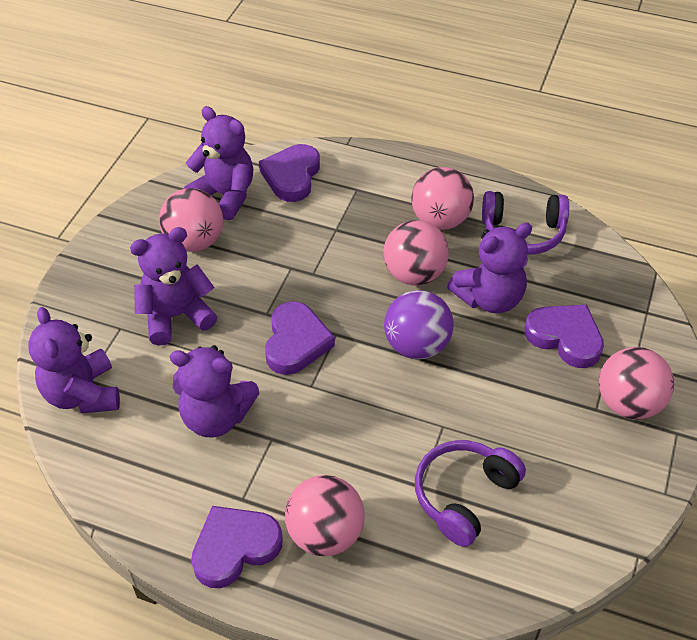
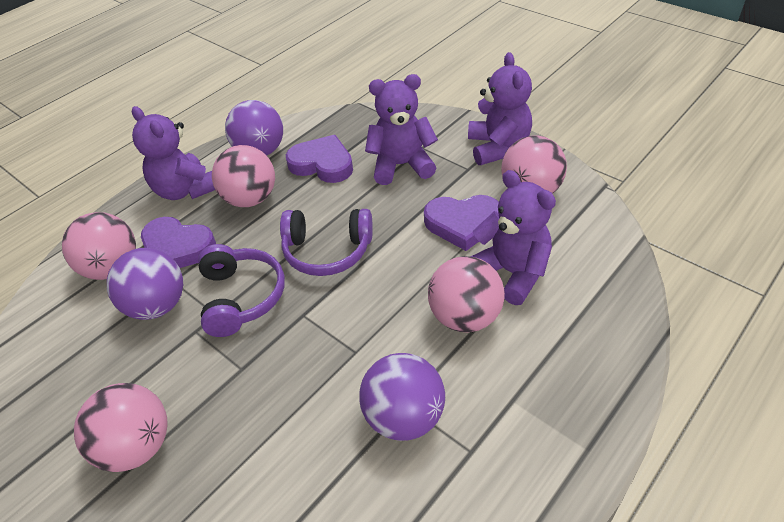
purple ball: [384,290,454,359] = 1 -> [107,248,183,320] [225,100,283,156] [359,353,445,441] = 3
purple heart: [191,506,283,588] [259,144,320,202] [265,301,335,375] [524,305,604,368] = 4 -> [141,217,216,268] [286,135,353,183] [424,195,499,251] = 3
purple teddy bear: [28,307,120,413] [130,227,217,346] [170,345,259,438] [184,106,253,220] [447,223,532,313] = 5 -> [132,106,215,200] [365,74,438,185] [468,52,532,165] [470,170,556,305] = 4

